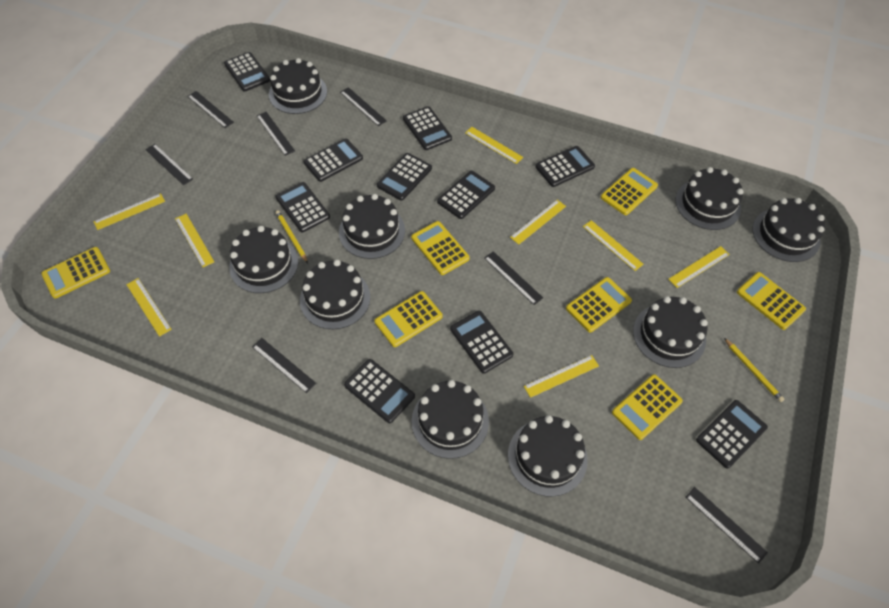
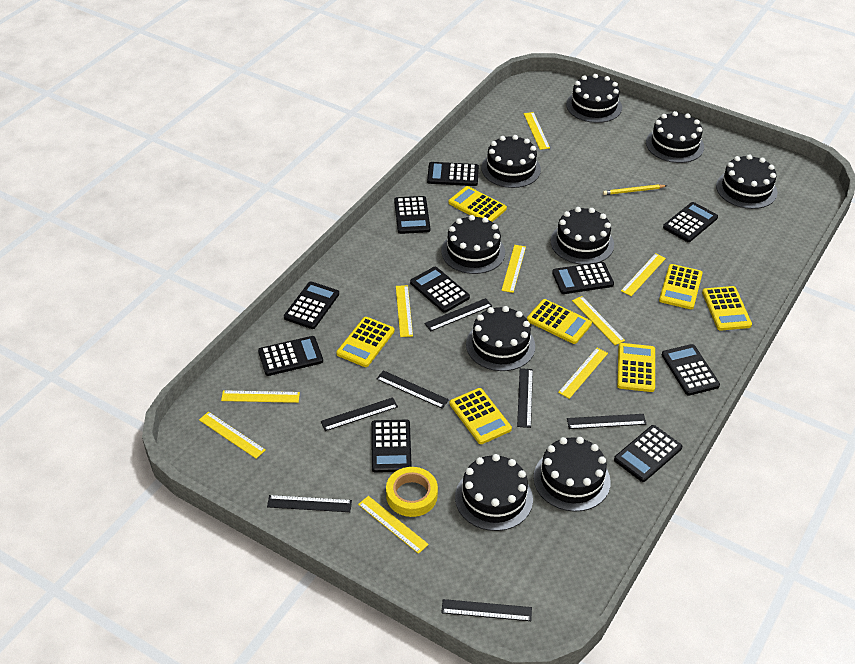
yellow pencil: [275,210,308,263] [724,338,784,402] = 2 -> [603,184,667,195] = 1
yellow ruler: [94,193,165,230] [126,278,172,337] [175,214,214,267] [465,127,523,164] [510,200,566,244] [524,355,599,398] [583,220,644,271] [668,246,730,288] = 8 -> [199,412,266,459] [221,390,300,403] [358,496,429,554] [396,285,413,337] [501,245,526,293] [524,112,550,150] [558,348,608,399] [572,296,625,345] [621,253,666,296] = 9
yellow tape: none = 0 -> [386,467,438,517] = 1

